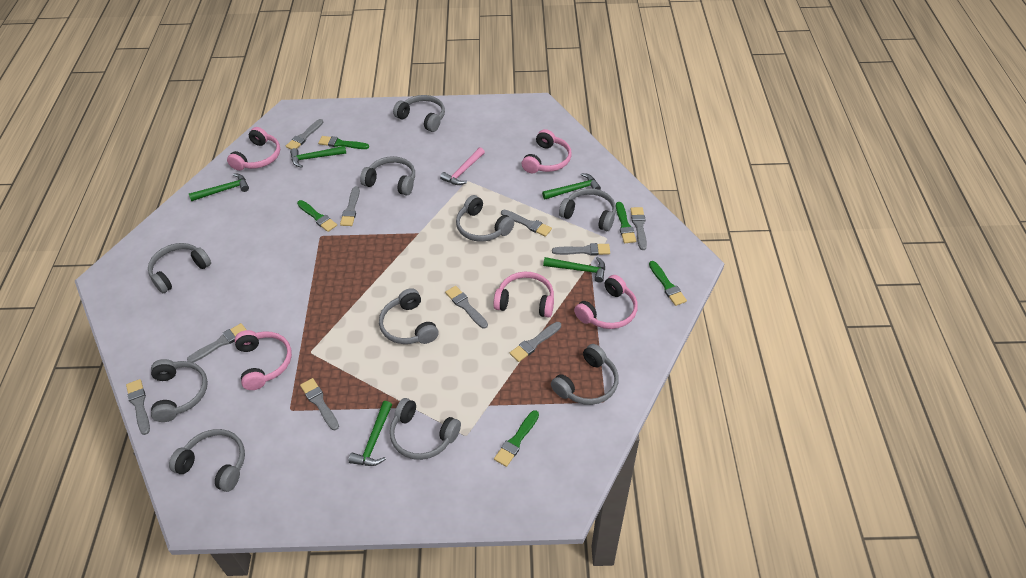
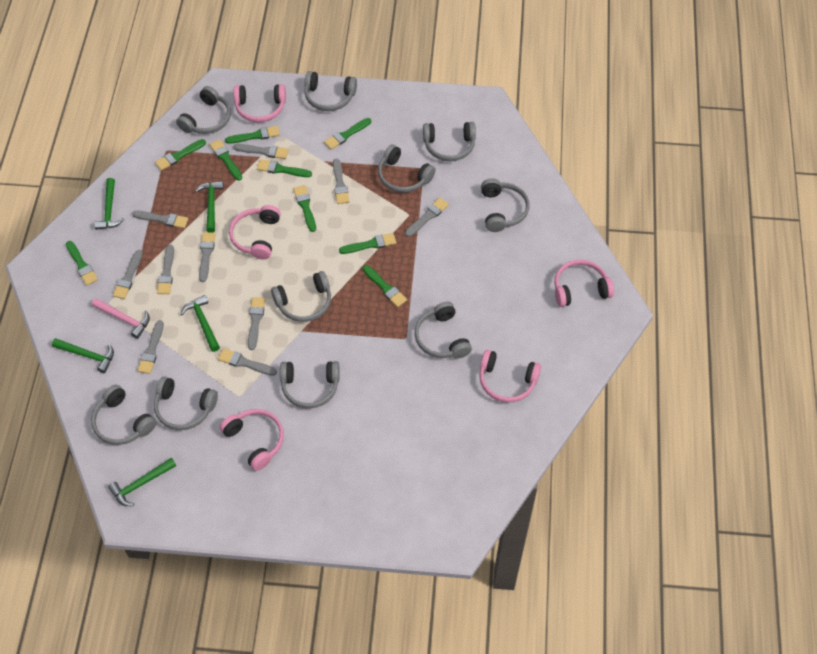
green brush: [297,200,337,232] [318,136,369,149] [494,410,539,467] [616,202,636,243] [649,261,687,306] = 5 -> [66,241,98,286] [155,139,206,171] [210,139,242,181] [225,126,280,144] [257,159,312,177] [293,185,316,232] [324,118,371,150] [339,233,396,254] [363,265,407,307] = 9

